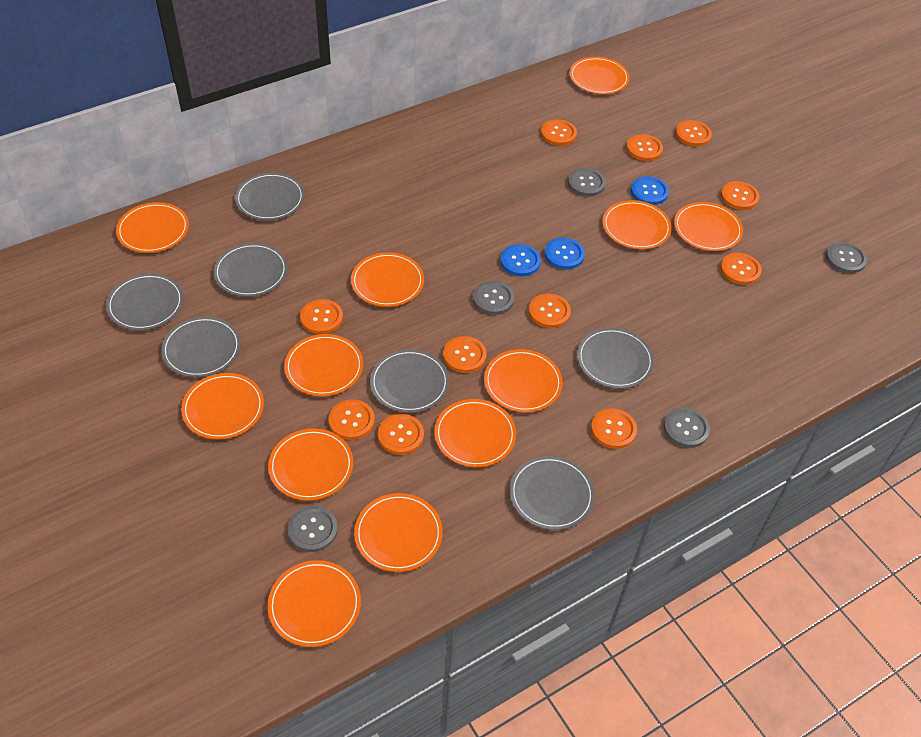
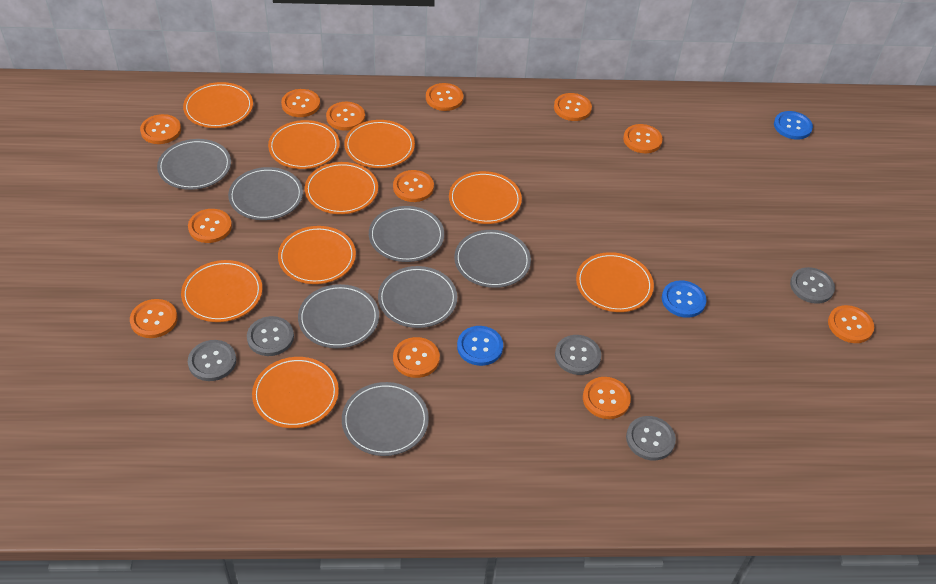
orange button: [300,299,343,334] [329,399,375,440] [378,414,424,455] [443,336,487,373] [529,294,571,328] [541,119,577,146] [591,408,637,449] [626,134,663,161] [675,120,712,147] [720,253,762,285] [721,181,759,210] = 11 -> [130,299,178,338] [140,114,181,144] [188,209,232,243] [281,89,320,117] [326,102,365,131] [393,170,434,202] [393,337,440,378] [426,83,463,111] [554,93,592,121] [583,377,631,419] [623,124,663,153] [828,305,874,343] = 12
orange plate: [116,202,189,253] [181,373,264,440] [267,560,361,647] [268,428,353,501] [284,334,363,396] [351,252,424,307] [354,493,443,572] [434,399,516,467] [484,349,563,413] [569,57,630,94] [602,200,672,249] [674,202,743,251] = 12 -> [181,260,262,322] [183,82,253,128] [252,357,339,428] [268,120,340,169] [278,226,356,284] [305,162,378,214] [344,120,415,168] [449,171,522,224] [576,252,654,312] = 9

